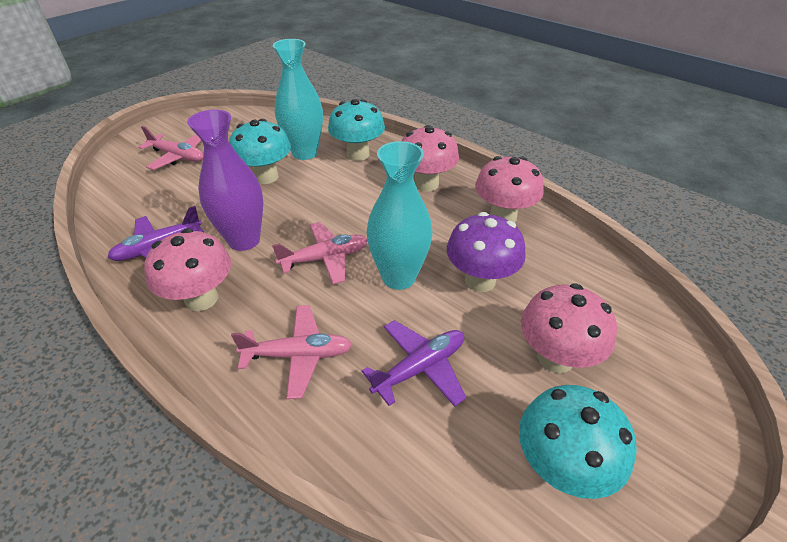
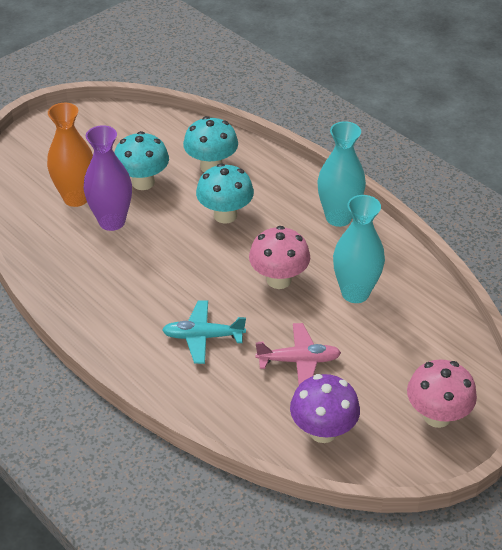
orange vase: none = 0 -> [47,103,93,207] = 1
pink mushroom: [144,229,231,311] [402,125,459,192] [475,156,544,222] [521,284,617,373] = 4 -> [249,226,310,289] [407,359,477,428] = 2
pink plane: [138,126,203,170] [231,305,353,399] [272,222,368,284] = 3 -> [255,323,341,385] = 1
purple plane: [107,206,204,261] [362,320,466,407] = 2 -> none = 0
turquoise plane: none = 0 -> [162,300,246,364] = 1

